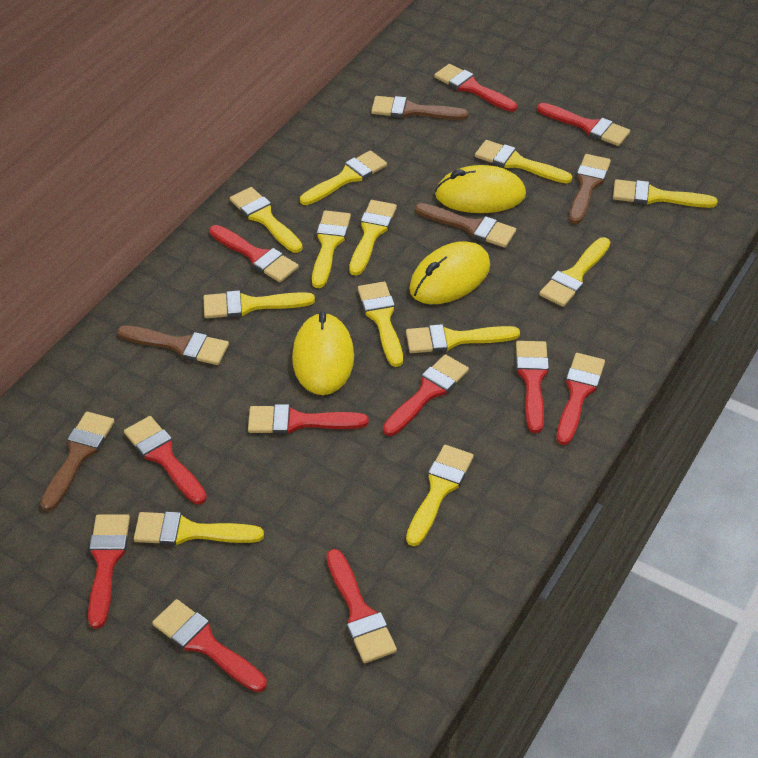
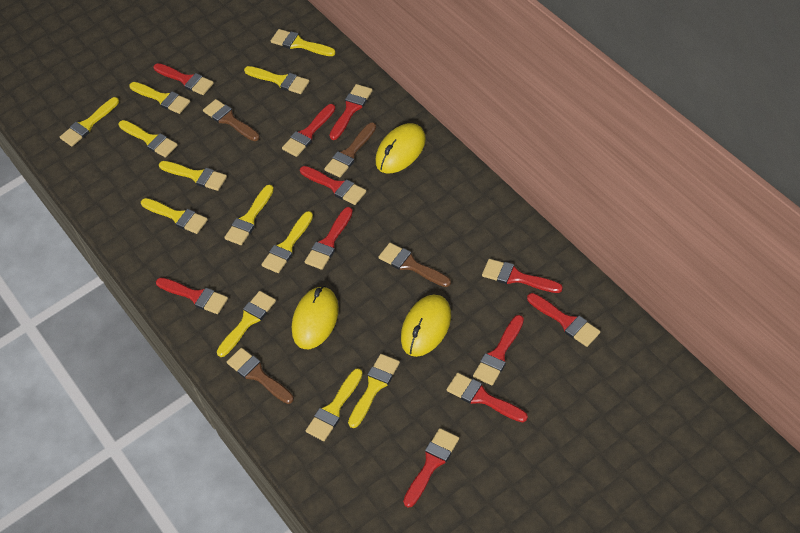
brown brush: [40,412,115,511] [117,325,229,365] [371,96,469,120] [415,203,516,248] [569,154,611,224] = 5 -> [203,99,260,141] [227,348,294,404] [324,122,376,178] [379,243,451,287] = 4

